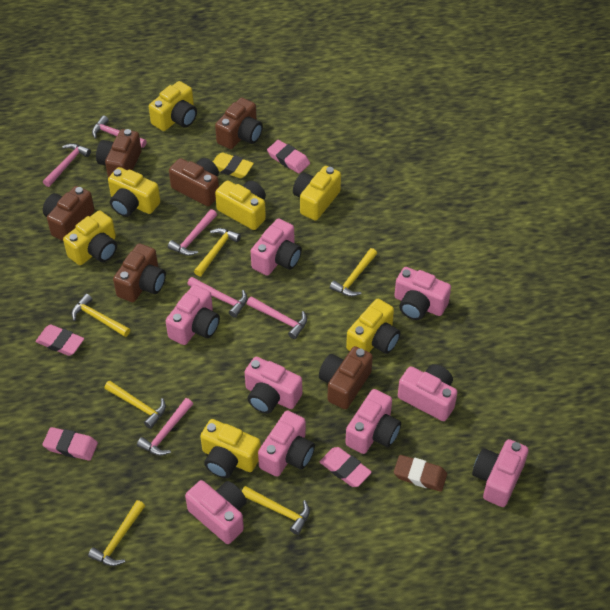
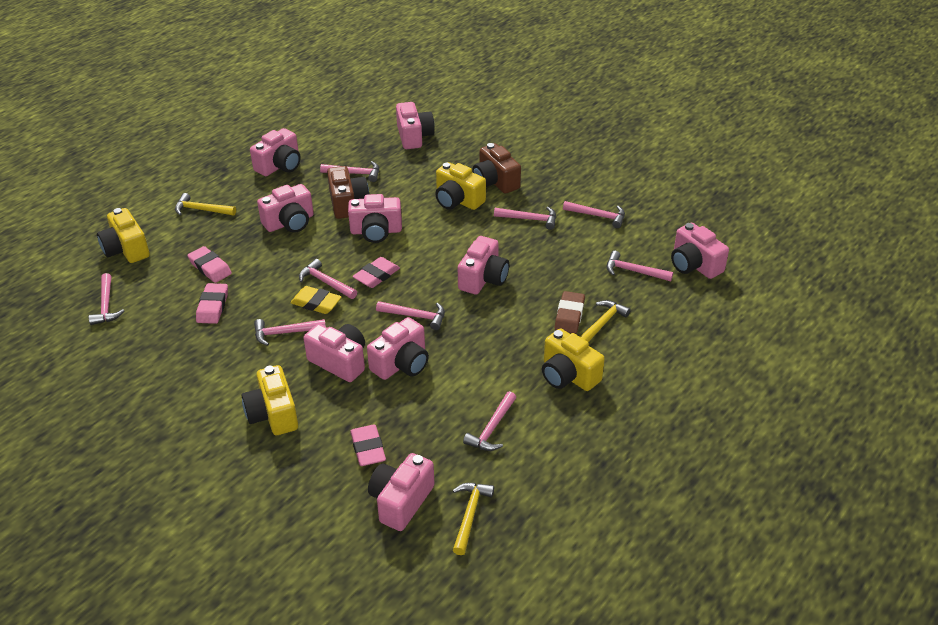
brown camera: [43,186,95,241] [96,129,141,178] [113,243,166,302] [169,158,219,206] [215,98,263,149] [319,346,373,409] = 6 -> [327,166,369,219] [472,143,521,194] = 2
pink hammer: [43,143,91,187] [92,116,147,148] [137,398,193,456] [168,209,217,256] [187,277,247,318] [247,296,307,339] = 6 -> [88,273,125,325] [254,319,326,346] [299,259,357,299] [320,161,379,182] [376,301,445,330] [463,391,516,451] [494,207,556,230] [563,201,625,228] [607,251,673,281] = 9
yellow camera: [63,210,117,265] [108,167,160,217] [149,81,197,131] [200,419,261,478] [215,180,266,230] [293,166,341,221] [346,299,400,354] = 7 -> [97,208,150,263] [242,365,298,435] [435,162,486,210] [542,328,605,391] = 4
yellow hammer: [71,294,130,337] [88,500,145,566] [104,381,166,429] [194,228,241,277] [242,486,310,535] [330,248,377,297] = 6 -> [175,193,236,215] [453,483,494,555] [580,300,631,342] = 3

